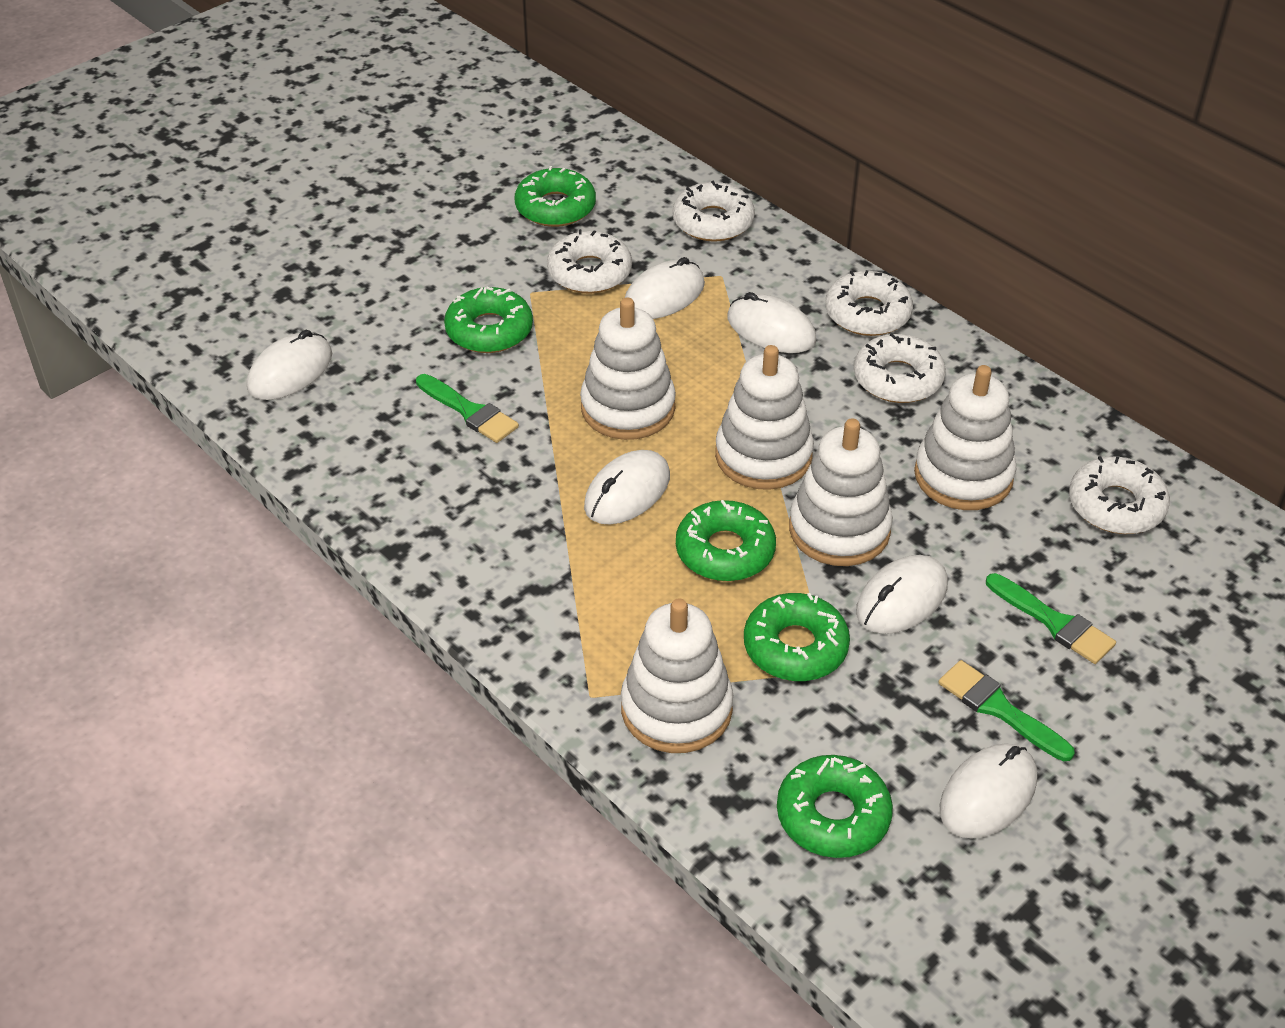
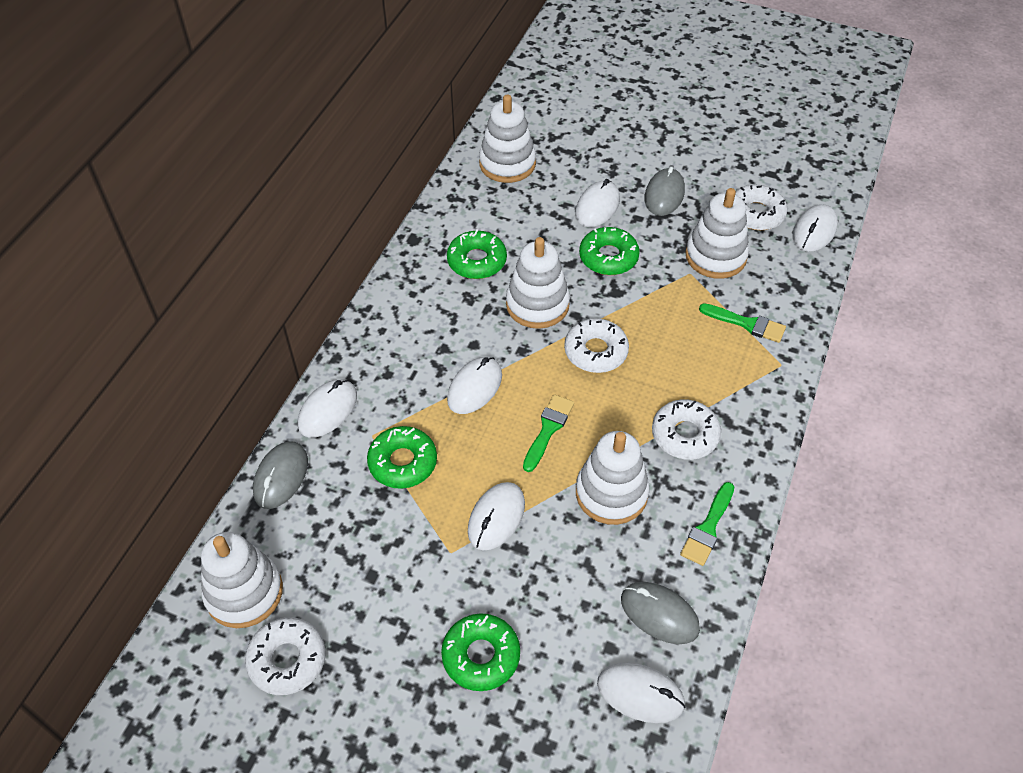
green donut: [444,287,533,353] [515,166,596,227] [676,500,776,581] [744,593,850,681] [777,755,893,858] = 5 -> [367,426,437,489] [441,613,520,691] [447,230,507,279] [579,227,640,275] = 4
grey mouse: none = 0 -> [253,441,308,509] [621,582,700,644] [644,166,685,216] = 3
white donut: [547,229,632,294] [673,181,755,242] [825,270,913,336] [854,333,946,403] [1069,456,1170,534] = 5 -> [245,617,326,695] [564,318,629,373] [652,399,721,460] [735,185,788,230] = 4

